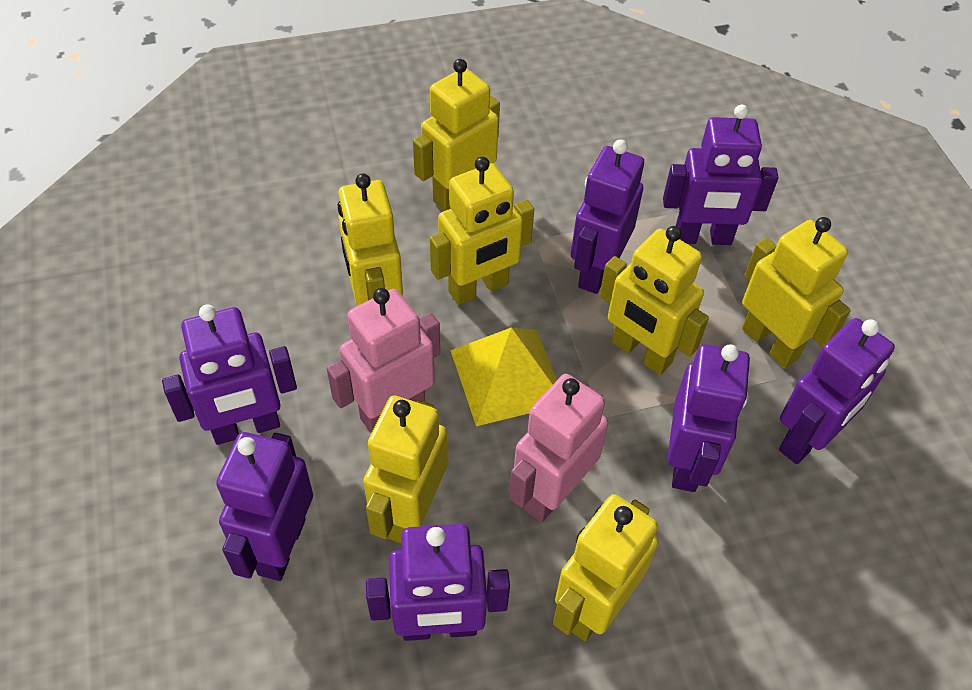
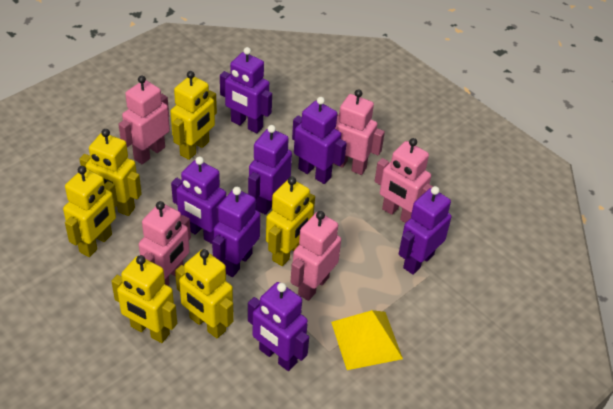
pink robot: [327,288,440,433] [509,374,608,522] = 2 -> [118,75,170,164] [139,201,191,286] [291,211,341,301] [333,89,385,175] [375,138,433,223] = 5
yellow robot: [338,174,403,306] [363,396,447,543] [413,59,500,211] [430,157,534,305] [553,494,658,641] [599,226,709,375] [742,217,851,368] = 7 -> [63,166,118,257] [80,129,142,216] [111,255,177,343] [170,71,217,160] [175,249,234,339] [266,177,315,266] = 6

